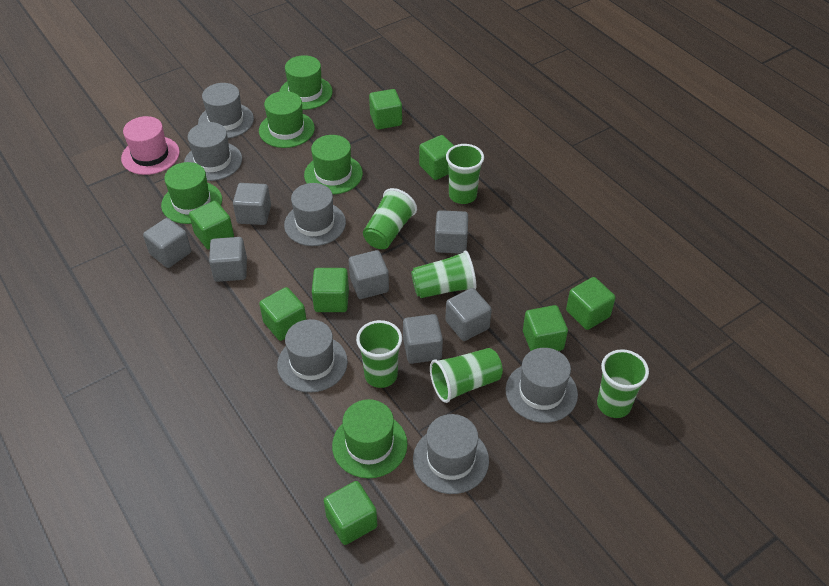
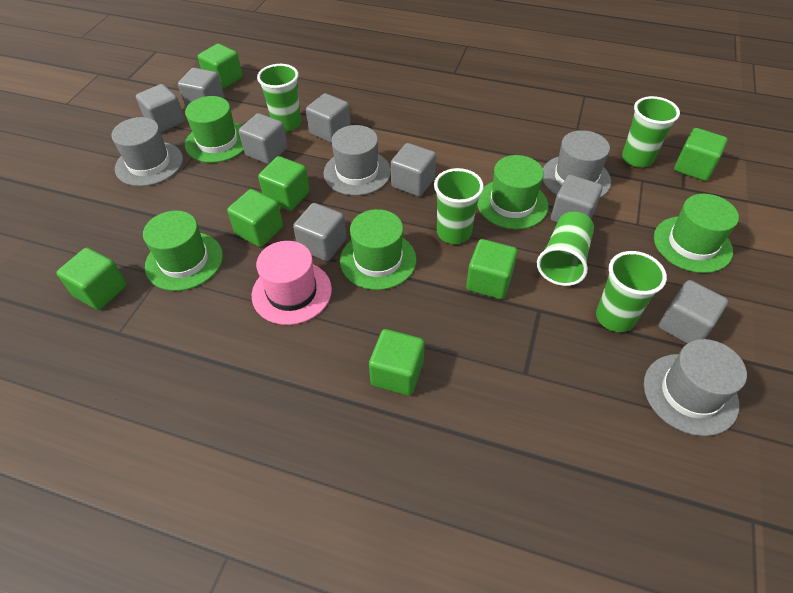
green cube: [189,201,234,250] [259,287,307,341] [312,268,349,312] [324,481,377,545] [369,89,402,130] [419,135,454,180] [523,305,568,351] [566,277,615,330] = 8 -> [56,247,127,310] [198,44,243,89] [227,189,283,247] [258,156,310,211] [369,329,425,396] [466,239,518,299] [674,128,728,181] = 7
green cup: [356,320,402,388] [363,188,417,249] [411,250,476,298] [430,348,503,403] [446,144,484,204] [597,349,649,418] = 6 -> [257,64,301,132] [434,168,484,244] [537,212,594,286] [596,251,667,332] [622,96,680,168] = 5
grey cube: [143,218,191,268] [209,237,247,282] [233,183,271,225] [349,250,389,299] [403,314,443,364] [435,210,468,254] [445,288,492,341] = 7 -> [136,84,185,133] [178,68,224,107] [239,113,288,164] [293,203,347,261] [306,93,351,143] [391,143,436,197] [551,175,603,223] [659,280,728,343] = 8
grey hat: [184,122,242,181] [198,83,254,138] [277,319,348,393] [284,183,346,246] [413,414,489,494] [506,348,578,423] = 6 -> [112,117,183,186] [323,125,391,196] [542,130,611,198] [644,339,747,436] = 4

